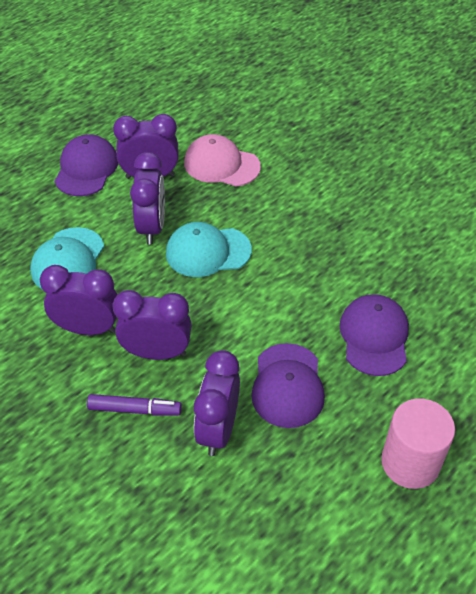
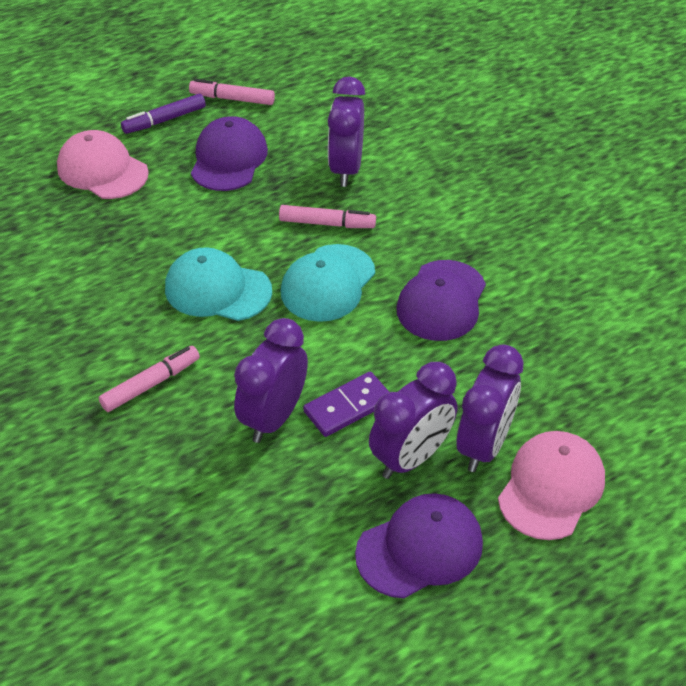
pink cap: [184,134,261,187] = 1 -> [57,130,149,199] [498,431,605,540] = 2
pink cylinder: [381,398,455,489] = 1 -> none = 0
pink marker: none = 0 -> [99,346,200,412] [189,79,275,105] [279,205,376,228] = 3
purple clock: [40,265,118,335] [113,114,179,179] [113,290,192,360] [130,152,165,244] [194,350,240,456] = 5 -> [234,318,308,443] [328,76,365,187] [369,362,457,479] [456,345,524,472] = 4
purple domino: none = 0 -> [303,372,389,437] = 1

